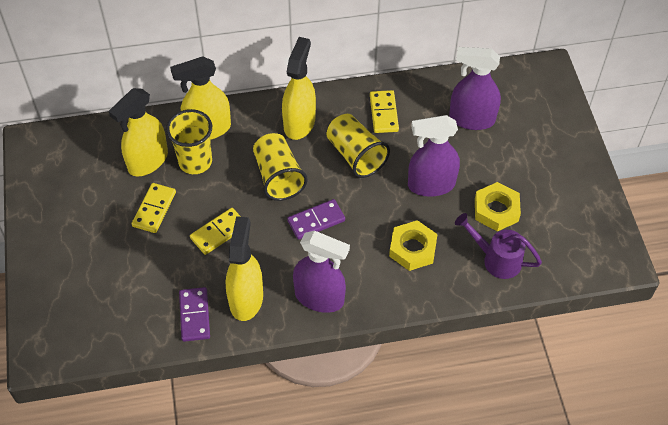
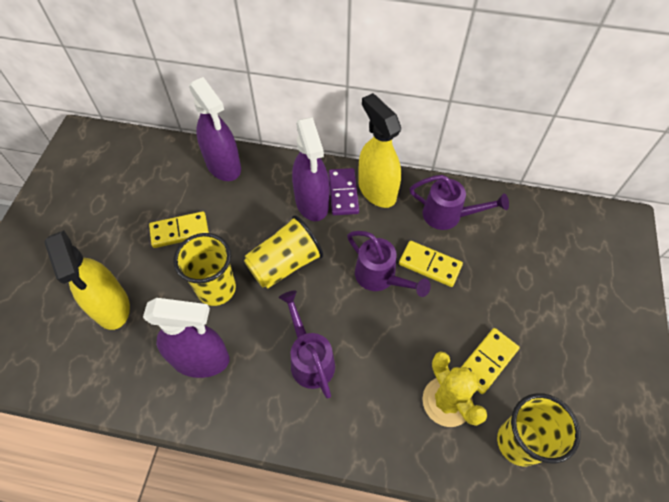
purple domino: [179,287,210,342] [287,199,345,240] = 2 -> [329,168,359,215] = 1
purple watering can: [455,213,542,279] = 1 -> [279,291,335,399] [347,231,431,297] [410,175,509,230] = 3
yellow cactus: none = 0 -> [422,351,487,427] = 1
yellow nut: [389,220,438,271] [475,182,521,231] = 2 -> none = 0
yellow spray bottle: [109,88,168,177] [170,57,231,140] [226,216,263,321] [282,37,316,140] = 4 -> [44,230,130,330] [358,93,401,208] = 2

